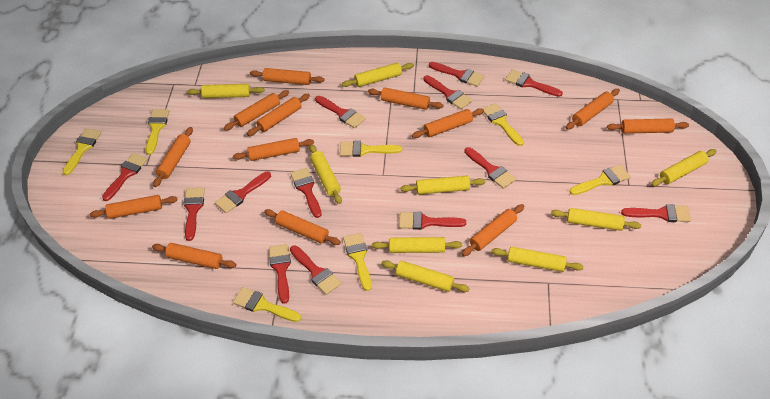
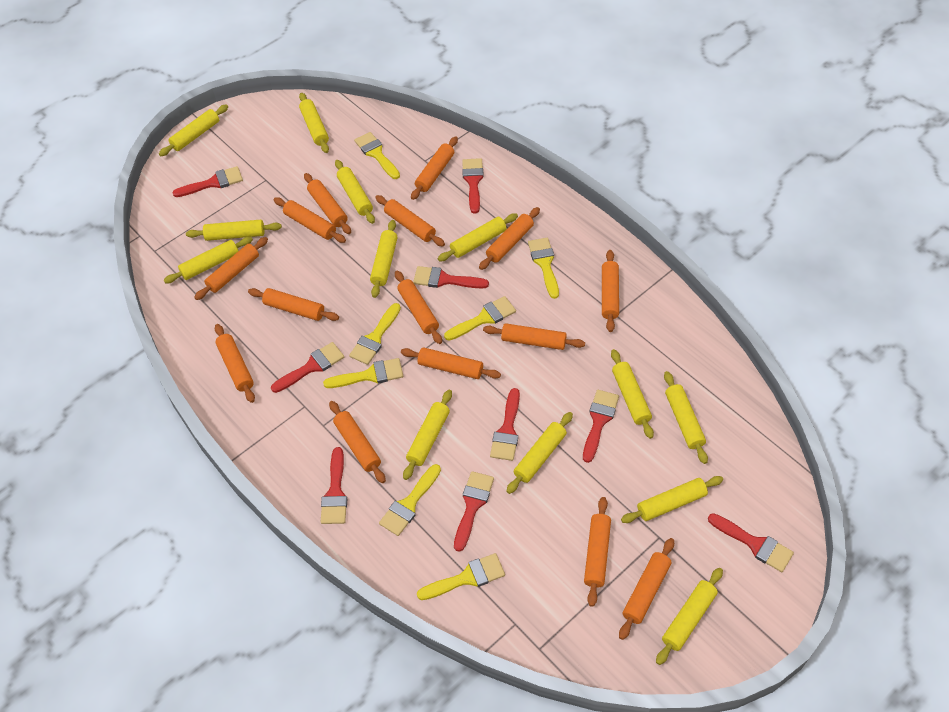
orange rolling pin: [90,195,178,219] [152,243,236,269] [153,127,193,187] [224,90,289,130] [233,138,314,161] [247,94,310,136] [250,68,324,85] [264,209,341,245] [368,88,443,110] [412,108,484,138] [462,204,524,256] [566,89,620,130] [607,118,689,134] = 13 -> [194,237,268,300] [215,324,255,403] [248,288,339,321] [274,197,346,243] [304,173,351,234] [329,401,386,483] [375,195,445,247] [395,270,442,344] [401,347,501,379] [411,136,458,200] [479,207,540,270] [483,323,585,350] [584,497,611,607] [602,250,619,332] [619,538,674,640] = 15
red brush: [102,153,148,201] [184,188,205,241] [215,171,271,213] [269,244,291,304] [290,168,322,218] [290,245,341,295] [315,96,366,128] [399,212,466,230] [423,75,472,109] [429,62,484,87] [464,147,516,189] [505,69,563,97] [621,204,691,222] = 13 -> [172,166,243,197] [271,342,344,393] [321,447,347,524] [413,266,489,289] [454,471,494,552] [462,158,484,213] [490,388,520,461] [583,390,619,463] [708,513,794,572] = 9
yellow rolling pin: [187,84,265,98] [309,144,342,204] [342,63,414,87] [372,237,462,253] [381,260,470,292] [400,176,486,195] [491,247,584,272] [551,208,641,231] [651,149,717,186] = 9 -> [159,104,228,156] [164,237,253,283] [186,220,282,241] [299,93,329,153] [335,160,375,224] [370,220,397,298] [403,390,452,480] [438,213,518,261] [506,412,573,494] [611,349,654,439] [621,476,723,523] [656,568,723,665] [664,371,708,464] = 13

